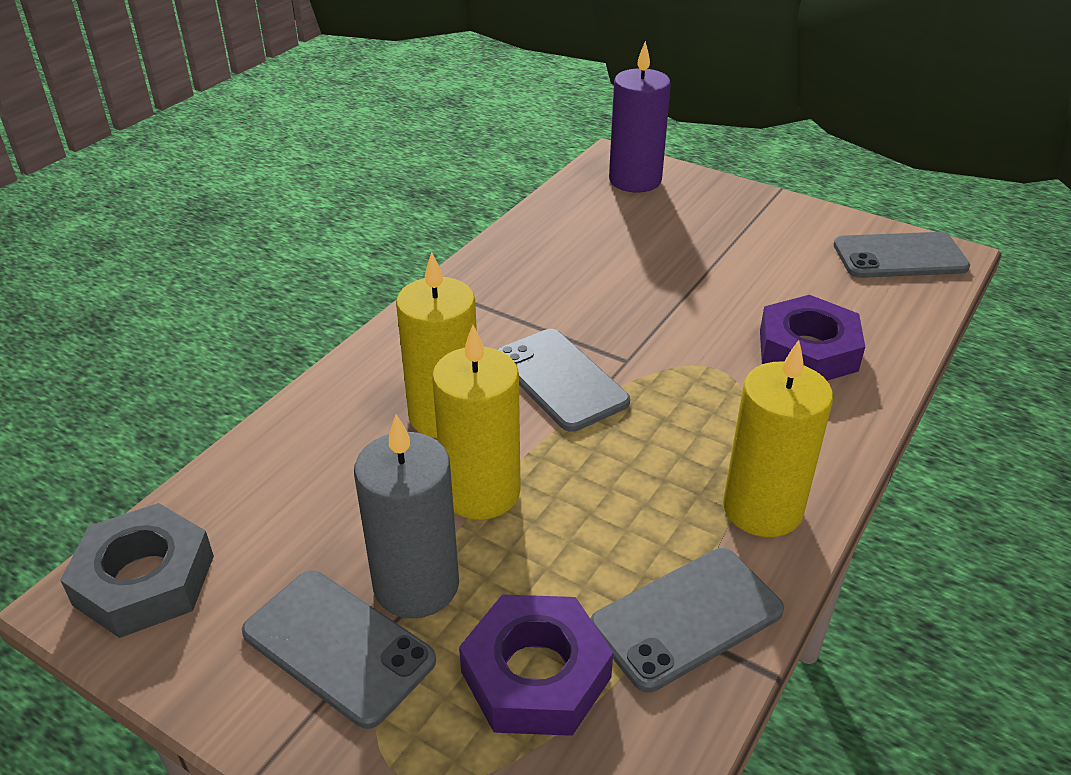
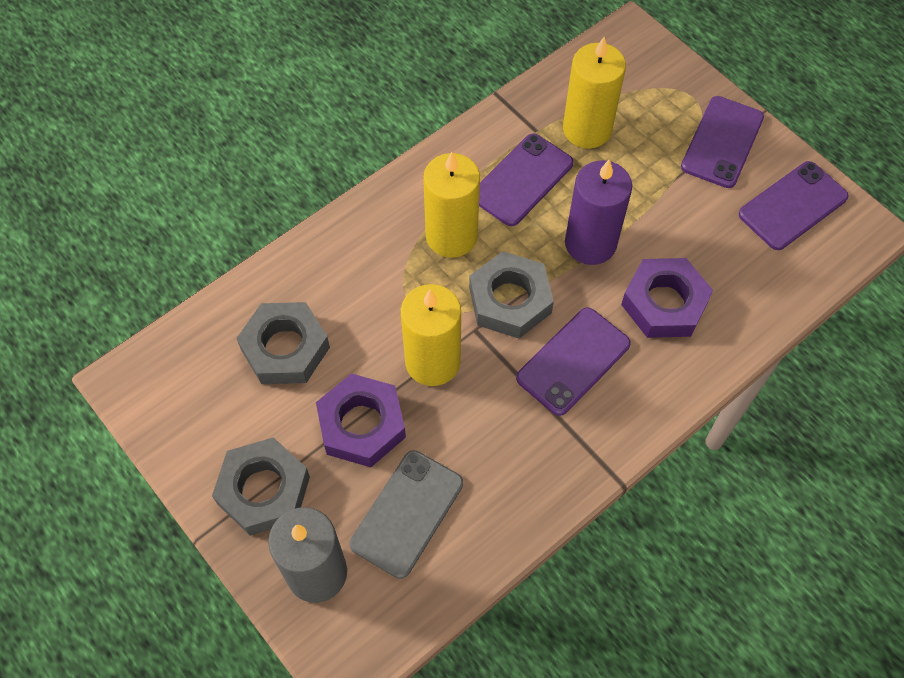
grey nut: [60,503,214,638] = 1 -> [212,437,310,536] [236,302,330,384] [469,251,554,339] = 3
grey phone: [242,570,436,729] [497,329,630,432] [590,548,784,693] [833,232,970,278] = 4 -> [350,450,463,579] = 1
purple phone: none = 0 -> [479,133,574,226] [516,307,631,416] [681,96,764,188] [739,161,849,250] = 4

